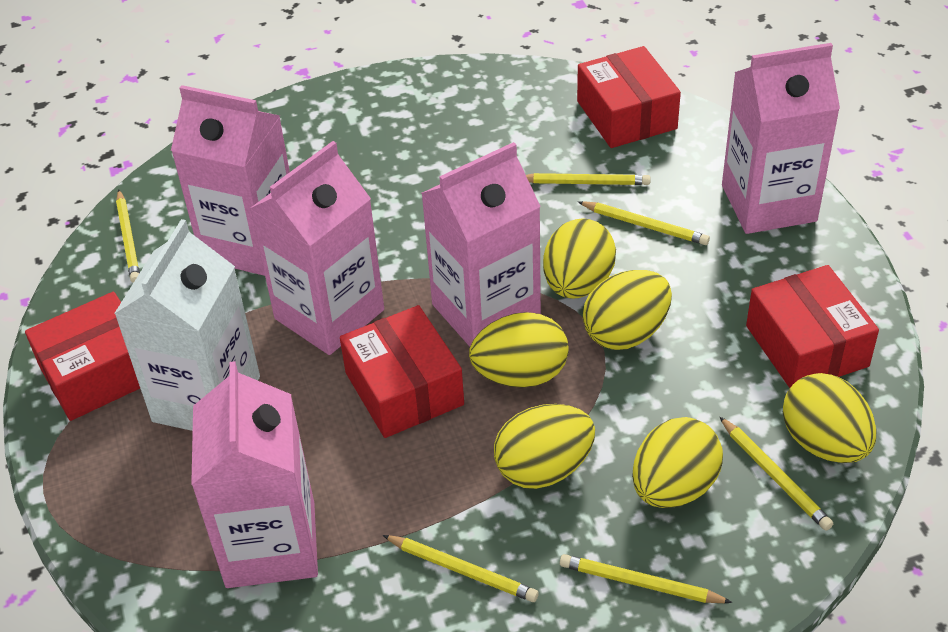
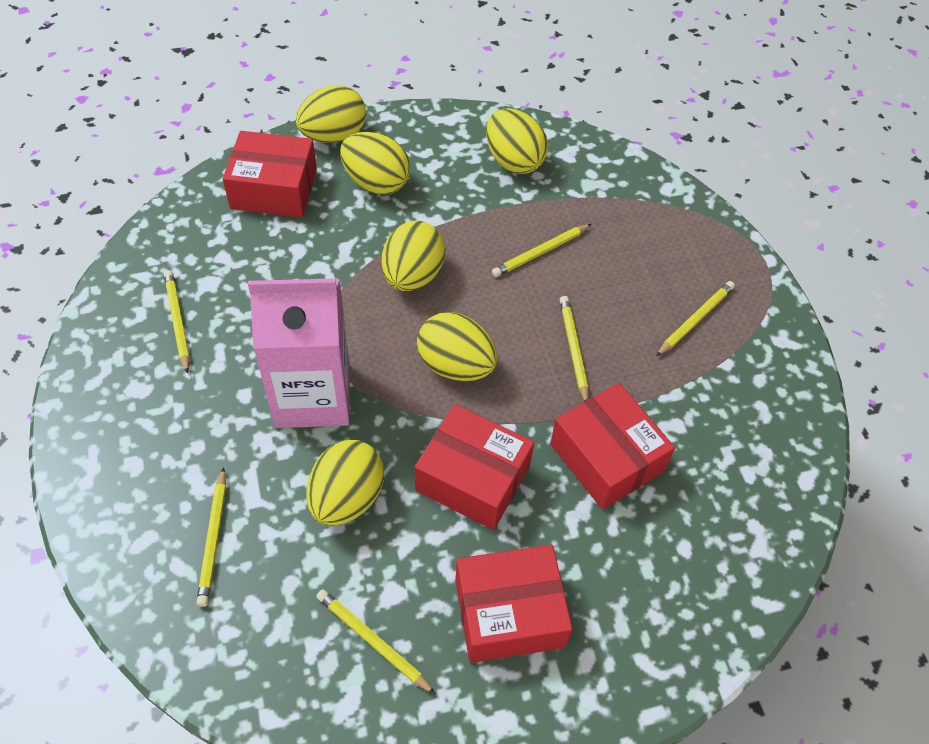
pink carton: [171,85,290,276] [191,361,318,588] [250,141,384,355] [421,142,541,347] [722,43,840,234] = 5 -> [248,278,350,428] = 1
white carton: [114,219,260,431] = 1 -> none = 0

